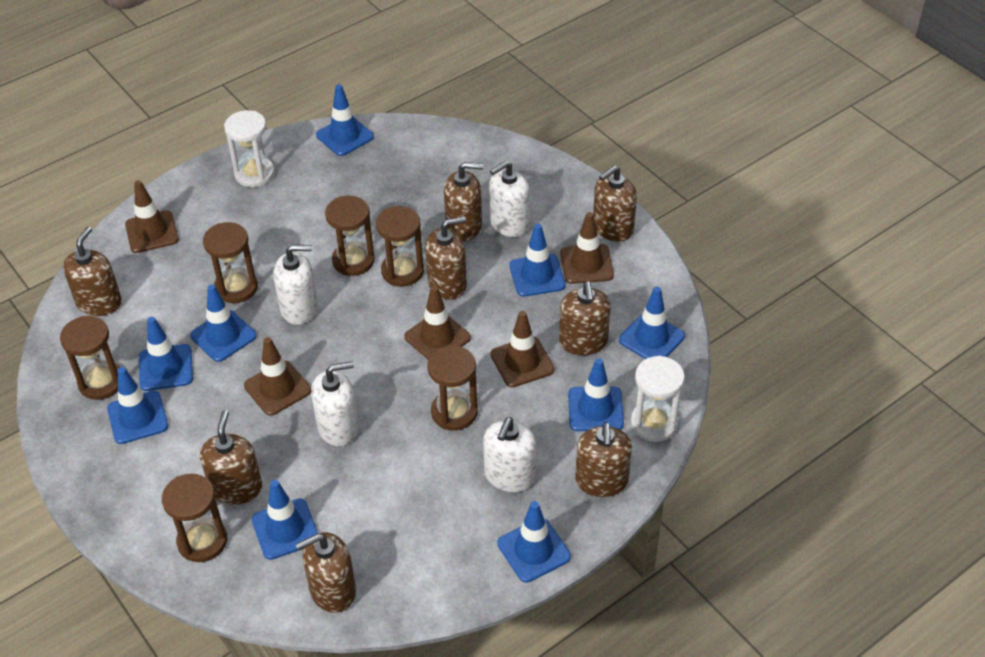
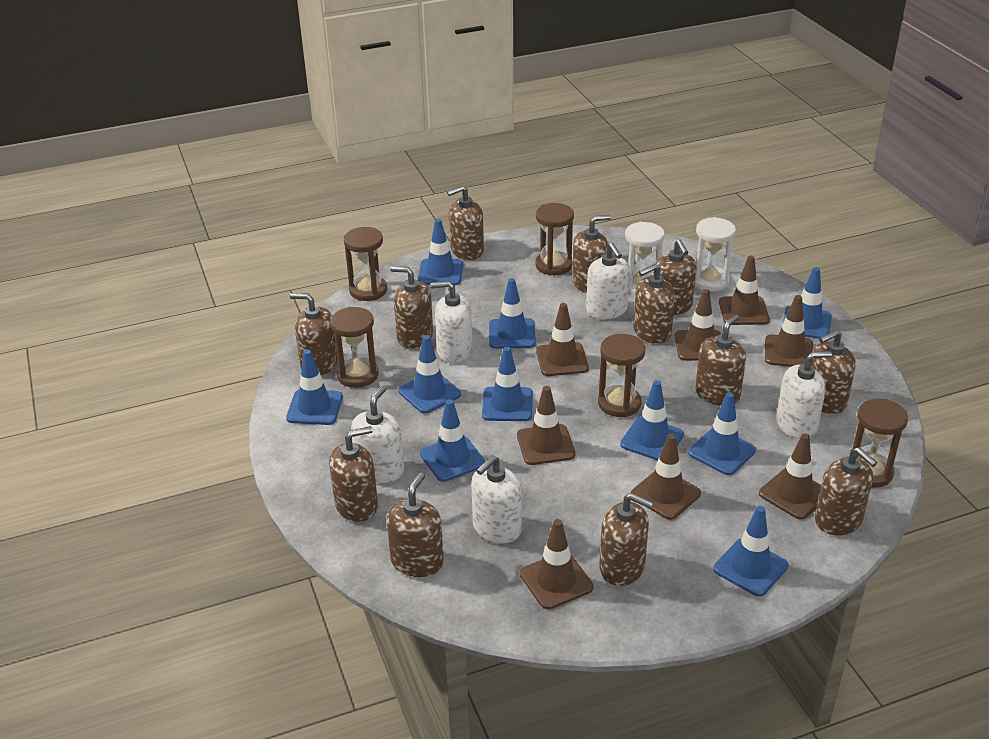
blue traffic cone: [107,367,168,444] [139,317,193,391] [190,285,256,362] [252,480,318,560] [316,84,374,156] [497,501,571,583] [509,224,566,297] [568,358,624,431] [619,287,685,359] = 9 -> [286,350,343,425] [398,335,461,413] [418,219,463,285] [420,399,485,482] [482,347,533,421] [489,278,536,349] [620,380,684,461] [688,392,756,475] [713,506,788,597] [783,267,832,339] = 10
brown hourglass: [60,316,120,400] [162,474,227,562] [203,222,258,303] [325,196,375,276] [376,206,424,287] [427,345,478,431] = 6 -> [330,307,379,388] [344,227,387,301] [535,203,574,276] [598,334,646,417] [853,399,908,488] = 5
brown soap dispenser: [63,227,122,316] [200,410,262,505] [295,532,356,613] [425,216,467,300] [444,162,484,241] [559,281,611,355] [575,422,632,497] [593,165,637,242] = 8 -> [290,293,338,375] [329,426,378,522] [387,473,444,577] [390,266,433,348] [447,186,484,260] [572,215,611,293] [599,493,654,586] [633,264,675,344] [653,240,697,315] [695,314,746,406] [811,330,856,414] [815,447,877,535] = 12
brown traffic cone: [125,180,179,253] [244,337,311,416] [404,286,471,360] [491,311,554,388] [560,212,614,284] = 5 -> [517,386,576,465] [520,519,593,609] [536,303,589,376] [631,434,701,520] [675,289,721,361] [719,256,770,325] [759,433,821,519] [765,295,813,367] = 8
white soap dispenser: [273,245,318,325] [311,361,359,446] [483,417,537,492] [489,161,530,237] = 4 -> [351,386,404,483] [430,281,473,363] [471,455,522,544] [586,243,630,319] [776,351,832,439] = 5

